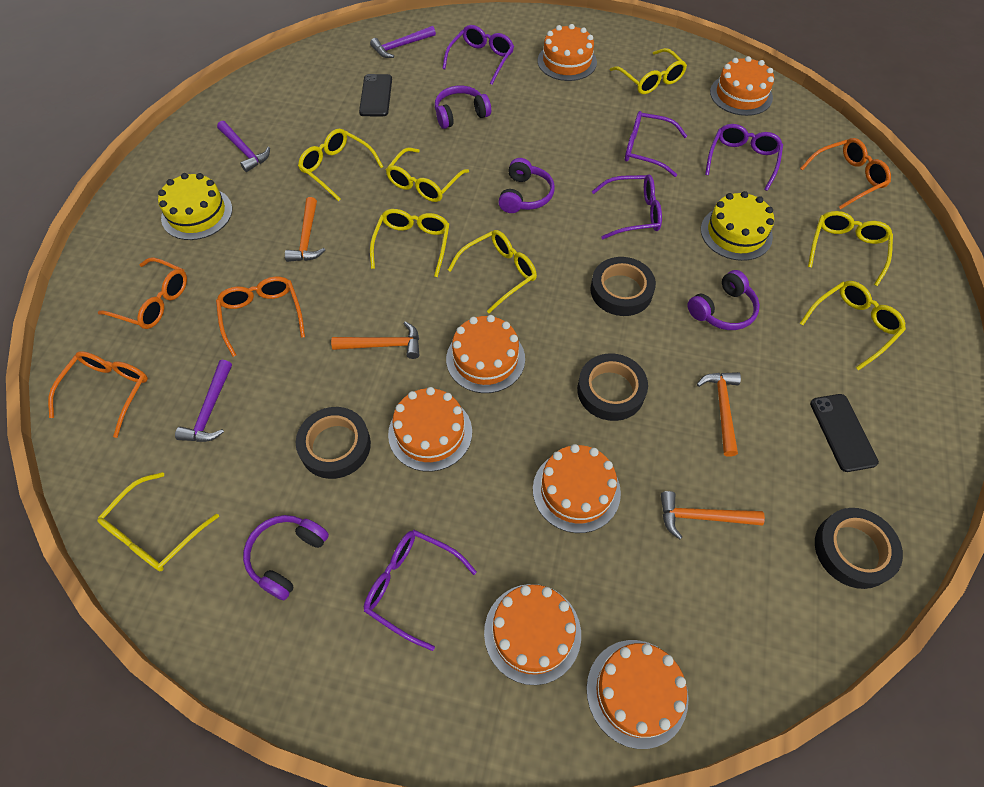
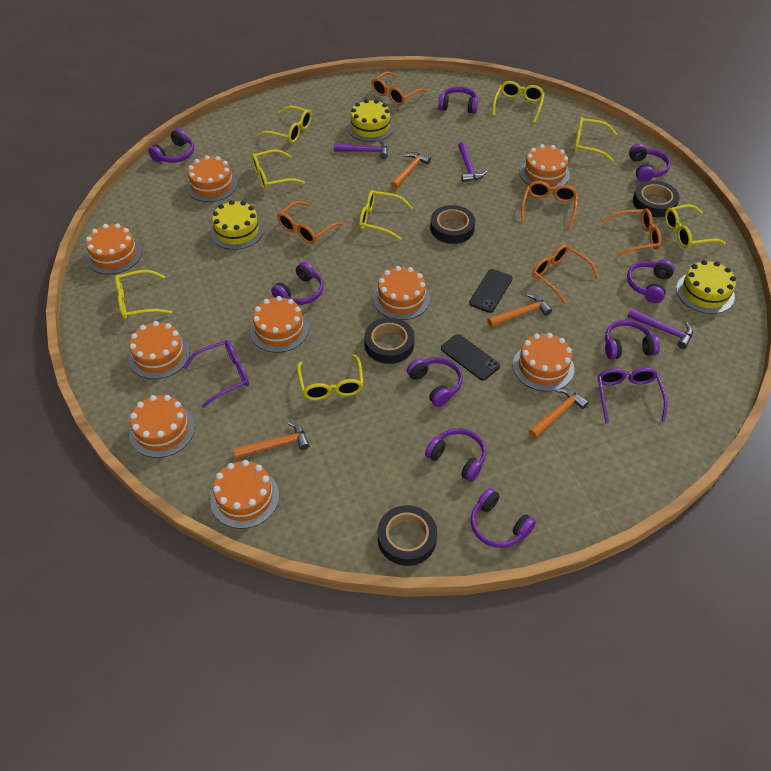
orange cake: [388,387,472,472] [446,315,525,393] [484,584,581,685] [533,444,621,533] [538,24,597,81] [586,640,689,749] [710,56,774,116] = 7 -> [86,224,142,274] [129,321,190,379] [129,395,195,458] [186,156,238,202] [210,460,279,529] [250,296,309,353] [373,266,430,320] [513,333,574,391] [520,144,570,190] = 9
orange glasses: [48,351,148,438] [98,257,187,329] [216,277,305,357] [800,138,891,209] = 4 -> [277,201,343,244] [371,72,427,105] [521,181,578,229] [532,244,600,304] [601,208,662,257] = 5
purple glasses: [364,530,477,651] [442,25,514,85] [592,174,662,239] [625,111,687,177] [705,124,783,191] = 5 -> [183,340,249,408] [597,368,667,424] = 2
purple headphones: [243,515,329,600] [435,86,491,129] [498,158,555,213] [687,270,760,330] = 4 -> [148,128,194,163] [271,262,323,305] [407,357,463,407] [425,428,486,482] [438,86,478,114] [471,488,536,548] [605,320,660,359] [627,260,675,303] [629,144,671,182] = 9
yellow cake: [158,173,232,240] [701,191,774,261] = 2 -> [210,200,264,250] [347,99,394,142] [676,260,736,314] = 3

